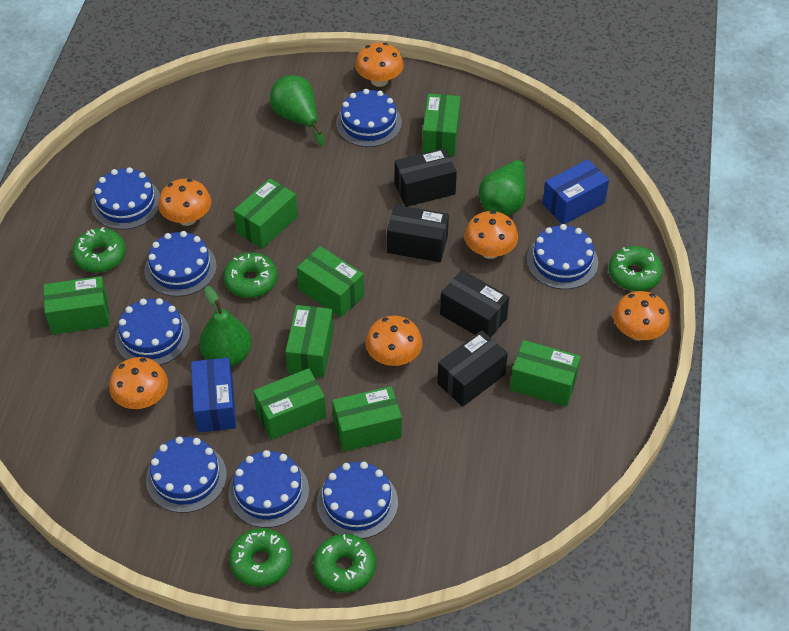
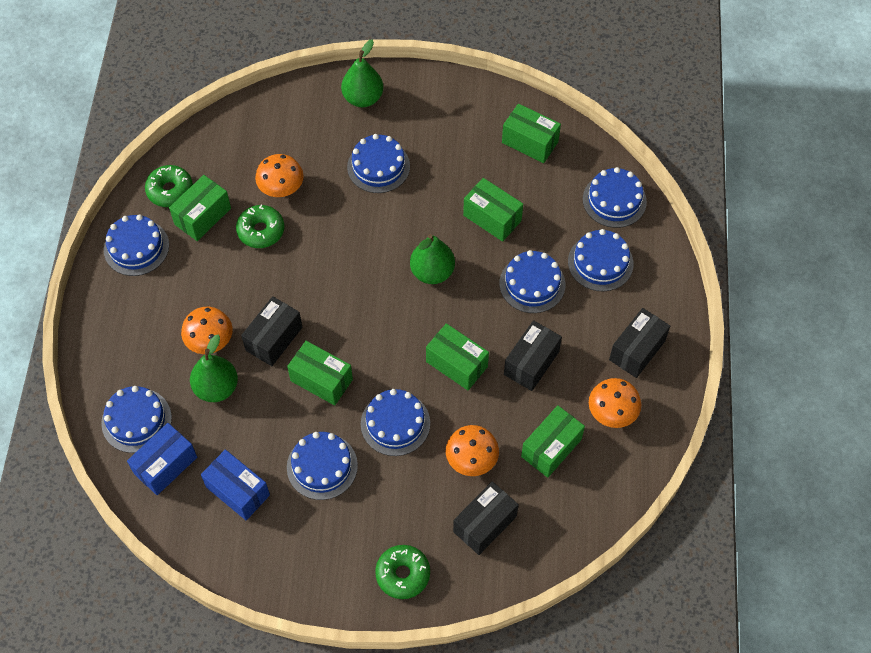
green box: [43,276,110,335] [234,178,298,249] [254,368,326,440] [285,305,334,378] [297,246,364,317] [332,386,402,452] [422,94,460,156] [510,340,581,407] = 8 -> [169,175,231,241] [287,341,353,406] [426,323,489,390] [463,178,523,242] [502,104,561,163] [521,405,585,478] = 6
green donut: [72,227,126,273] [223,252,277,298] [229,528,292,587] [313,534,376,593] [609,246,663,291] = 5 -> [145,165,193,207] [236,205,284,248] [375,545,430,599] = 3
orange mushroom: [109,357,168,409] [158,179,211,226] [355,42,404,87] [365,316,423,366] [464,211,518,259] [613,291,670,341] = 6 -> [181,307,233,354] [255,154,304,197] [446,425,499,476] [589,378,641,428] = 4

